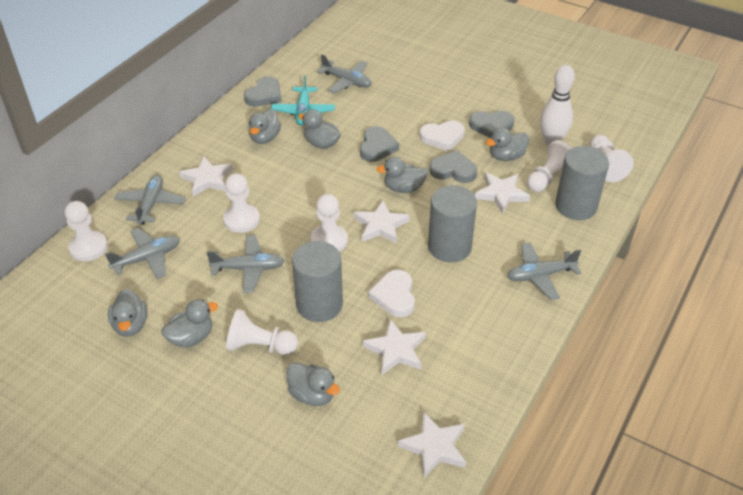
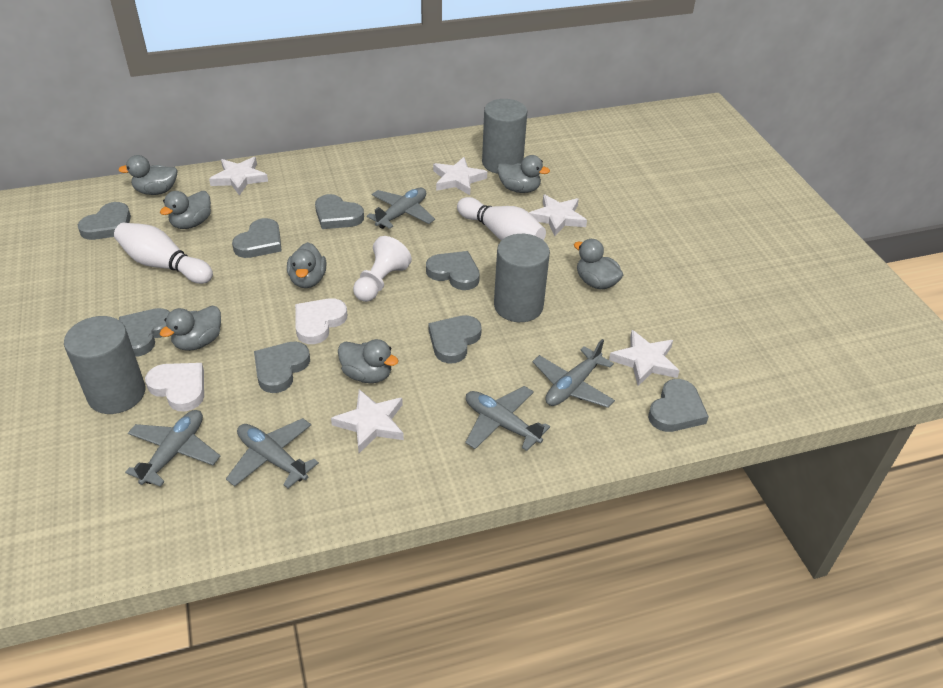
grey heart: [244,77,282,107] [360,126,399,162] [429,150,477,183] [469,111,514,138] = 4 -> [78,202,131,240] [119,308,170,357] [232,218,282,258] [254,341,310,393] [315,194,364,229] [426,251,480,290] [429,315,482,363] [648,379,709,432] = 8
turquoise plane: [271,75,335,125] = 1 -> none = 0
white bowling pin: [540,65,575,145] = 1 -> [114,223,213,284] [457,197,546,241] = 2
white pawn: [65,201,108,261] [223,173,260,233] [226,309,298,355] [311,194,348,252] [527,140,572,192] [590,135,634,182] = 6 -> [353,236,412,302] = 1

